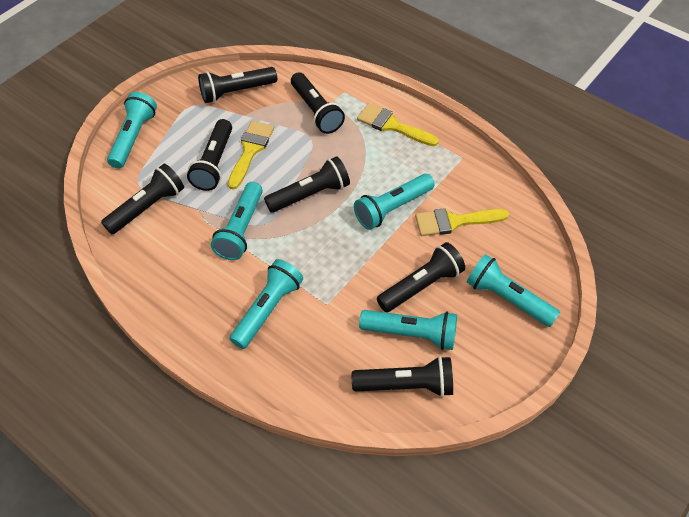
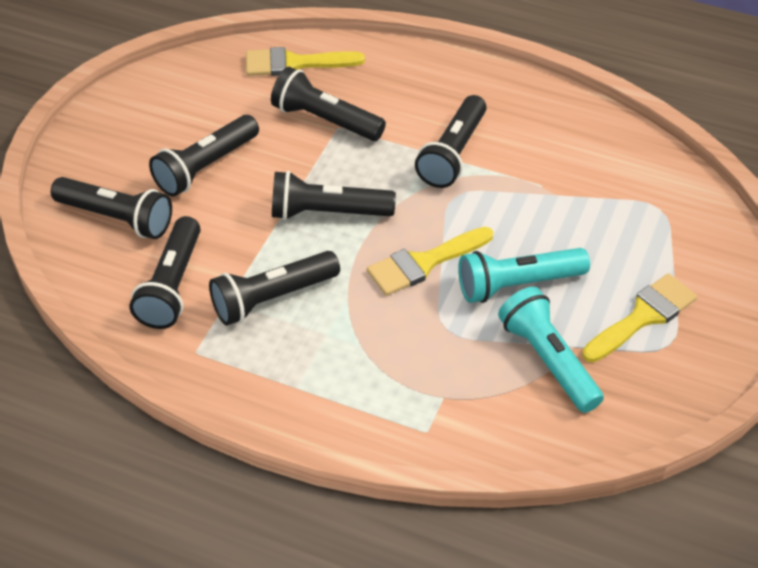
turquoise flashlight: [107,92,157,169] [211,182,263,260] [229,259,303,349] [354,174,435,230] [359,310,457,350] [467,254,560,327] = 6 -> [458,248,590,303] [498,287,604,413] = 2

